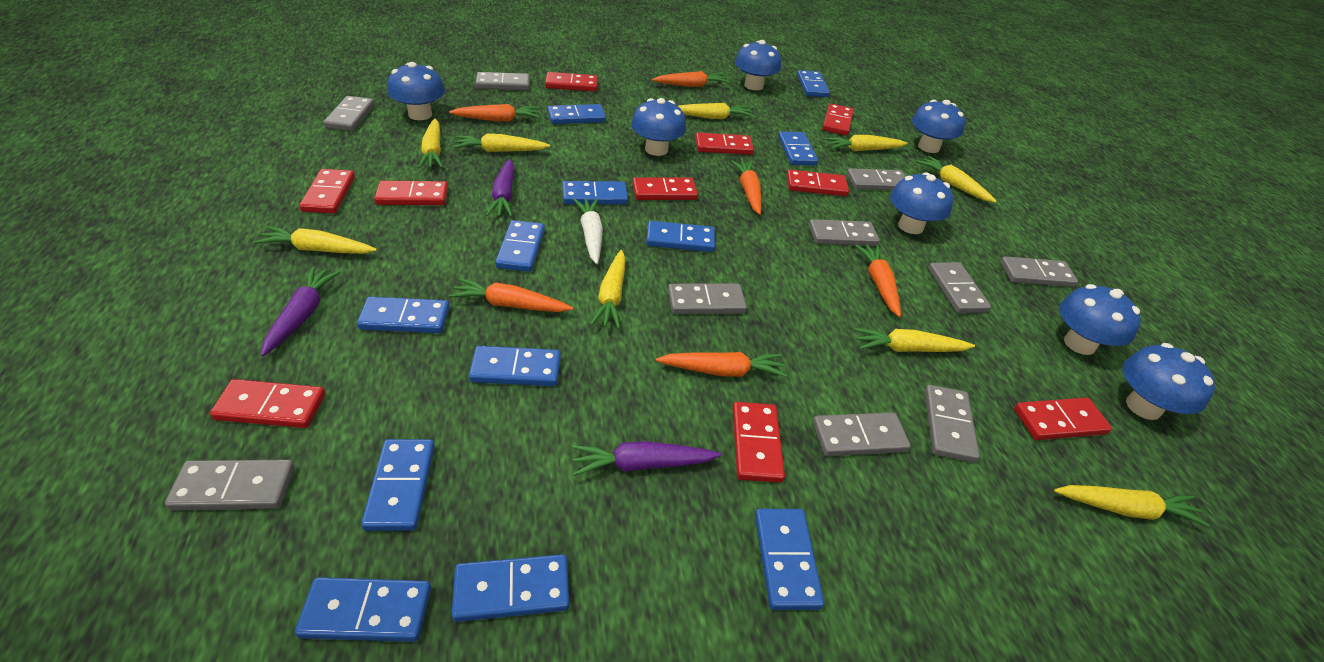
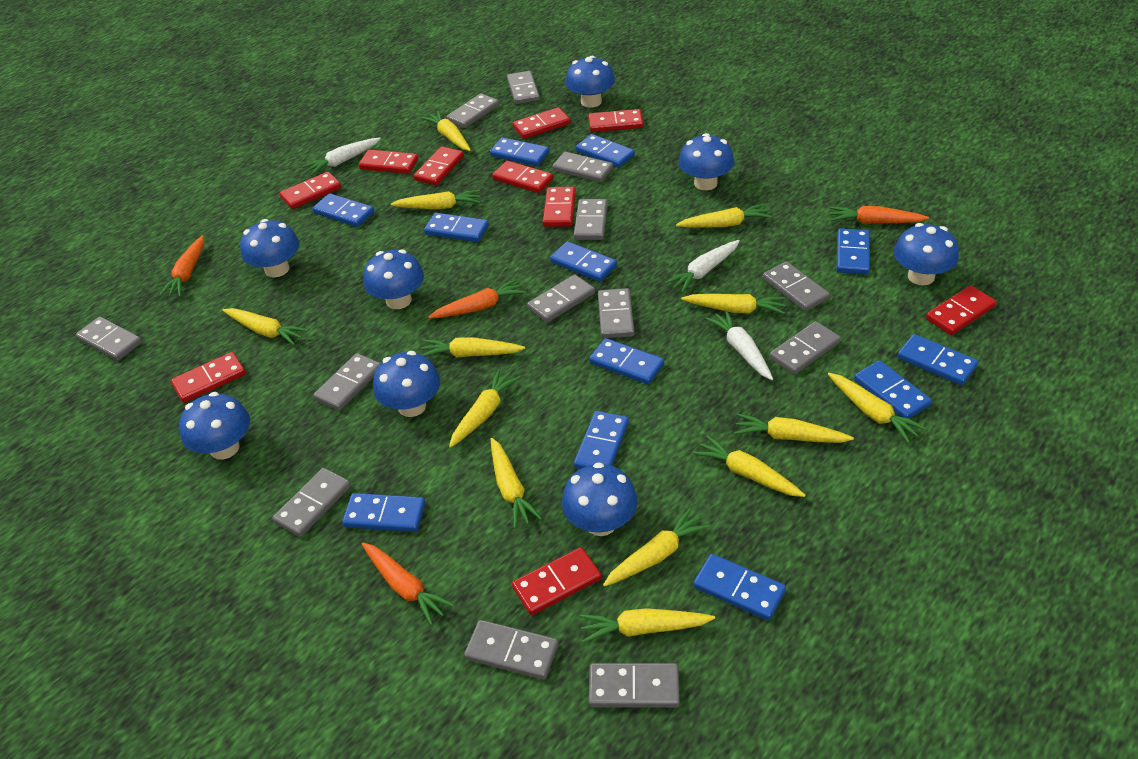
blue mushroom: [387,62,445,120] [631,98,686,156] [735,40,781,90] [890,173,953,234] [912,99,965,153] [1059,284,1141,355] [1123,343,1215,420] = 7 -> [179,392,250,459] [240,219,299,278] [363,249,424,309] [373,351,440,417] [562,462,638,536] [565,56,615,108] [679,133,734,190] [894,223,959,285] = 8
grey domino: [165,460,295,510] [323,96,375,131] [475,72,530,90] [668,284,747,314] [809,219,880,246] [813,412,911,456] [847,168,906,190] [925,385,980,462] [928,262,991,313] [1000,256,1078,287] = 10 -> [76,317,142,361] [273,468,351,537] [313,353,381,411] [446,93,499,128] [464,620,558,680] [507,71,540,104] [527,274,595,323] [552,152,614,183] [574,199,608,240] [589,663,680,708] [598,288,634,339] [763,261,830,311] [770,321,841,375] = 13
orange carrot: [449,104,540,121] [449,278,573,312] [652,71,729,87] [656,352,787,377] [731,160,761,215] [855,244,901,317] = 6 -> [159,235,204,297] [362,543,454,625] [428,279,526,319] [830,206,929,224] = 4
purple carrot: [261,267,341,356] [486,159,514,217] [572,441,721,476] = 3 -> none = 0
white carrot: [574,198,603,264] = 1 -> [302,137,381,176] [665,240,740,293] [705,310,773,380] = 3
yellow carrot: [254,226,377,254] [418,119,443,168] [453,133,550,152] [590,250,626,329] [678,103,753,119] [825,135,908,151] [854,328,975,352] [916,156,997,203] [1054,485,1210,527] = 9 -> [223,308,308,345] [391,190,481,209] [421,337,525,358] [422,111,471,151] [449,369,520,448] [491,438,542,528] [580,608,715,643] [603,508,710,587] [676,203,771,228] [681,294,786,314] [693,435,806,497] [734,413,854,443] [828,373,927,443] = 13

